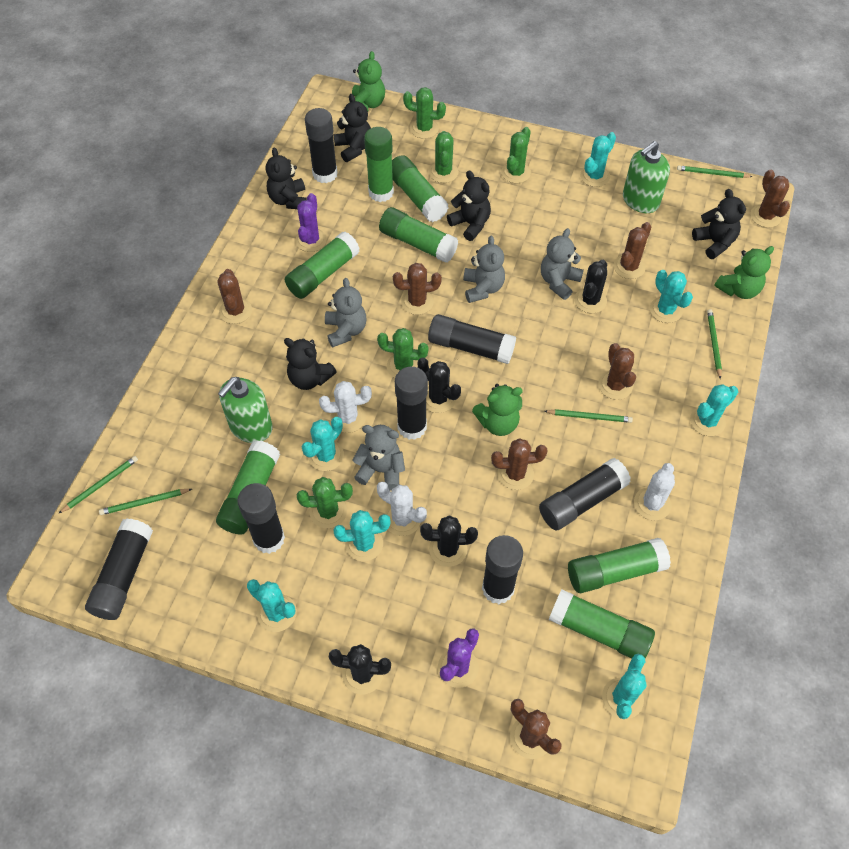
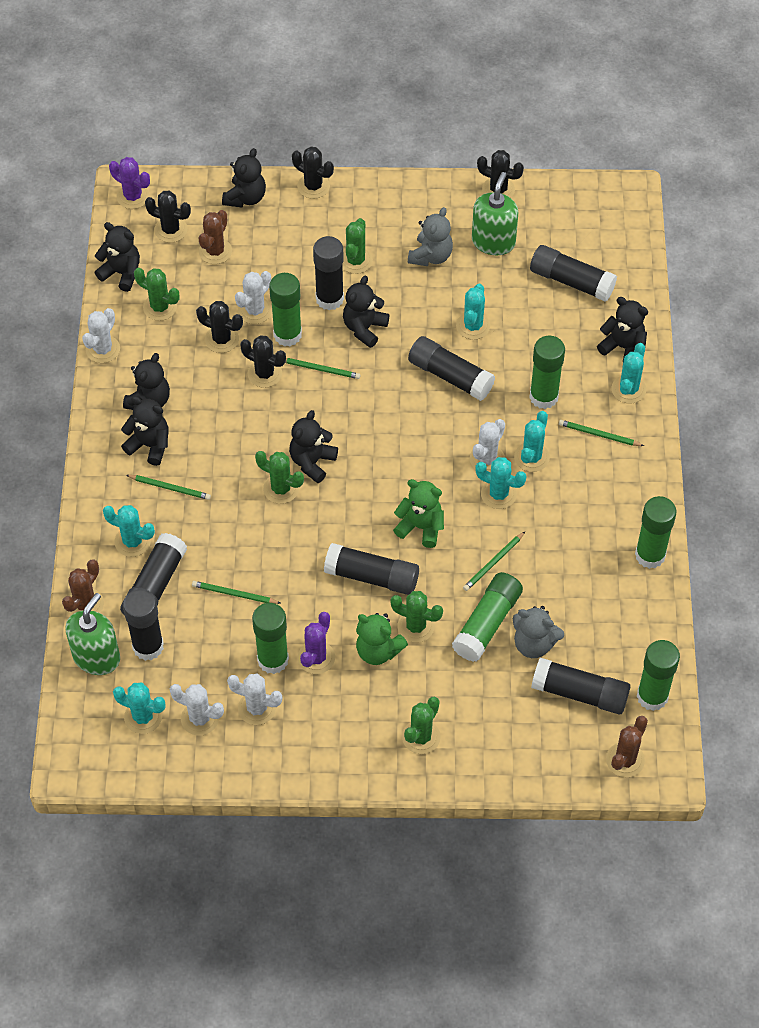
black cactus: [329,644,391,694] [418,358,461,413] [420,515,478,567] [574,260,607,313] = 4 -> [145,191,191,243] [196,301,243,353] [240,335,286,388] [292,146,334,199] [477,150,524,198] = 5
black teddy bear: [266,147,307,209] [284,338,336,390] [333,94,371,162] [447,171,491,241] [692,189,746,259] = 5 -> [95,222,140,292] [121,396,169,466] [123,353,170,410] [222,148,266,208] [289,410,338,483] [343,276,389,348] [597,297,648,361] = 7
brown cactus: [217,269,252,324] [393,263,442,315] [491,438,548,490] [510,699,562,759] [598,343,636,400] [613,222,651,279] [750,170,790,228] = 7 -> [62,560,104,615] [198,210,232,264] [606,716,648,777] = 3
green glue stick: [216,440,280,535] [285,232,360,299] [364,127,394,202] [379,207,458,263] [392,155,449,222] [549,589,655,659] [568,538,671,593] = 7 -> [252,603,289,674] [269,273,302,346] [452,572,523,662] [529,336,565,409] [635,496,677,569] [637,640,680,711] = 6
green teddy bear: [352,51,385,111] [472,384,523,436] [714,246,774,299] = 3 -> [356,613,408,665] [393,479,444,548] = 2
grey teddy bear: [325,278,366,347] [352,425,405,490] [463,235,505,303] [541,228,584,300] = 4 -> [408,207,453,266] [513,606,564,658] = 2
turquoise cactus: [247,579,297,632] [301,417,344,471] [333,510,391,561] [580,132,616,187] [602,653,647,719] [650,270,693,323] [690,384,738,436] = 7 -> [103,505,155,557] [113,683,166,734] [456,284,490,340] [475,457,527,509] [514,411,550,472] [611,343,646,404] = 6
white cactus: [319,381,372,433] [377,482,427,536] [634,463,675,520] = 3 -> [82,308,120,363] [170,684,224,736] [227,674,282,725] [235,271,272,324] [470,419,505,472] = 5

